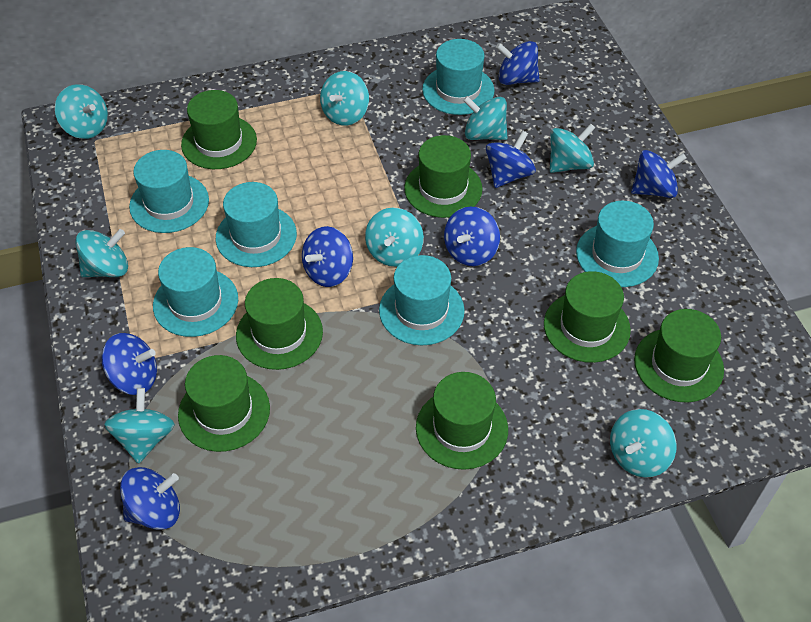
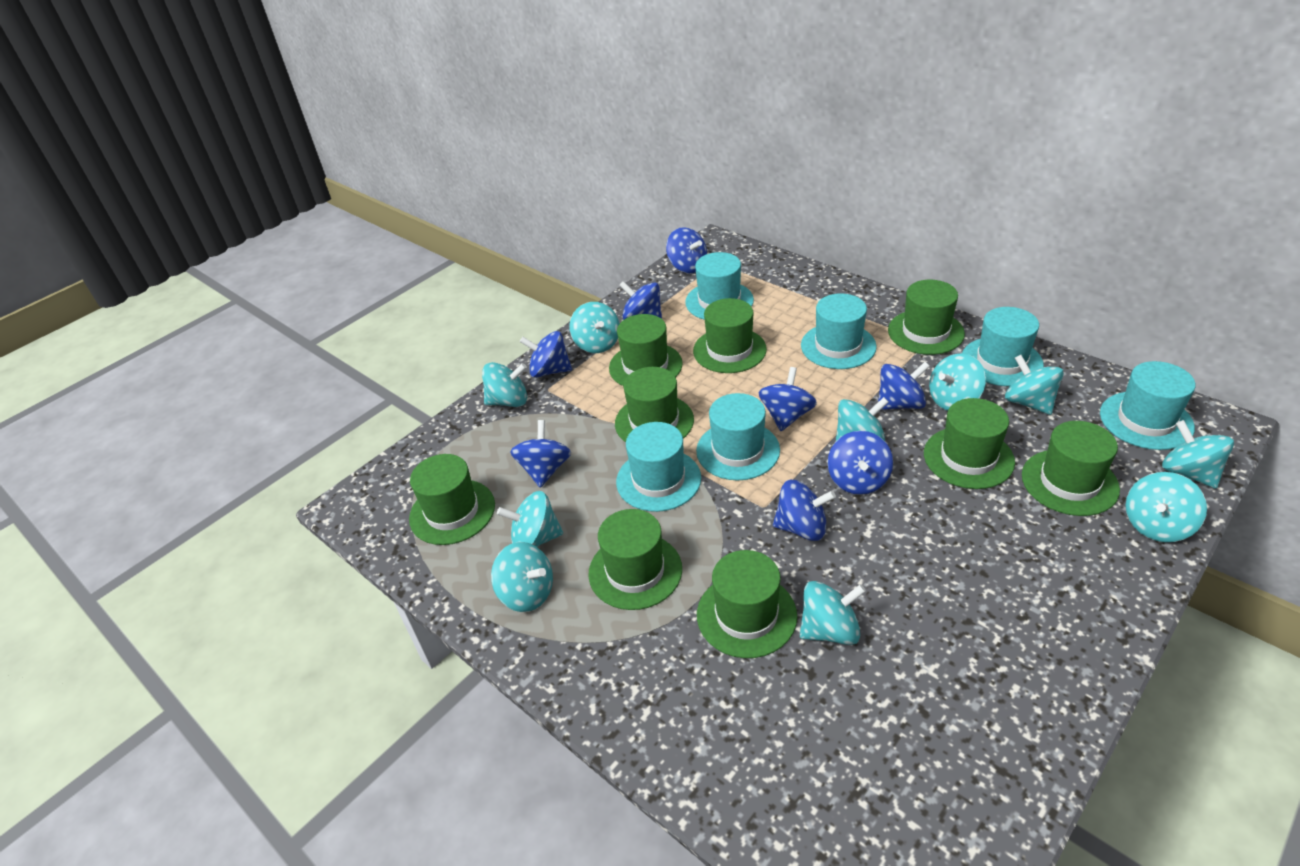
blue spinning top: [101,333,157,395] [120,467,180,530] [302,226,353,287] [444,207,500,266] [486,130,536,188] [496,41,540,85] [631,150,687,198] = 7 -> [510,420,571,488] [520,331,572,378] [619,281,662,320] [666,227,707,273] [758,367,817,431] [773,480,836,541] [827,431,893,495] [878,362,930,410] = 8
green hat: [178,355,270,452] [181,90,257,169] [236,278,323,370] [404,135,482,218] [416,372,508,470] [544,271,631,363] [634,309,724,403] = 7 -> [409,454,495,545] [588,509,682,610] [609,314,683,386] [615,367,694,442] [693,298,767,373] [697,550,797,658] [888,280,965,355] [924,398,1015,489] [1022,421,1120,516] = 9
turquoise spinning top: [55,84,108,139] [75,229,128,277] [105,388,175,464] [320,71,369,126] [365,208,424,267] [463,96,508,140] [550,124,595,173] [610,409,676,478] = 8 -> [482,362,527,407] [491,542,553,612] [497,491,563,547] [570,302,620,353] [800,581,866,645] [836,397,889,441] [929,353,986,410] [1005,355,1064,415] [1126,472,1207,542] [1162,420,1234,489] = 10

